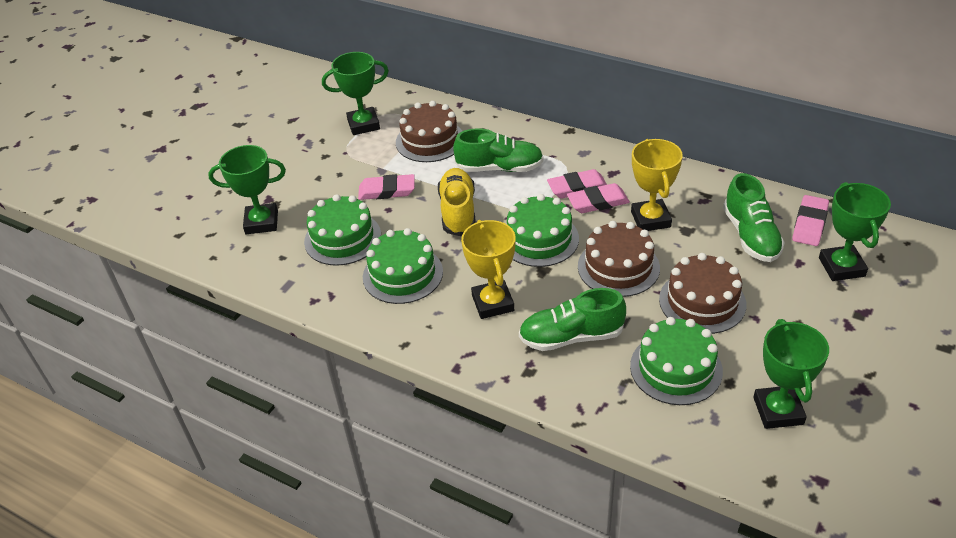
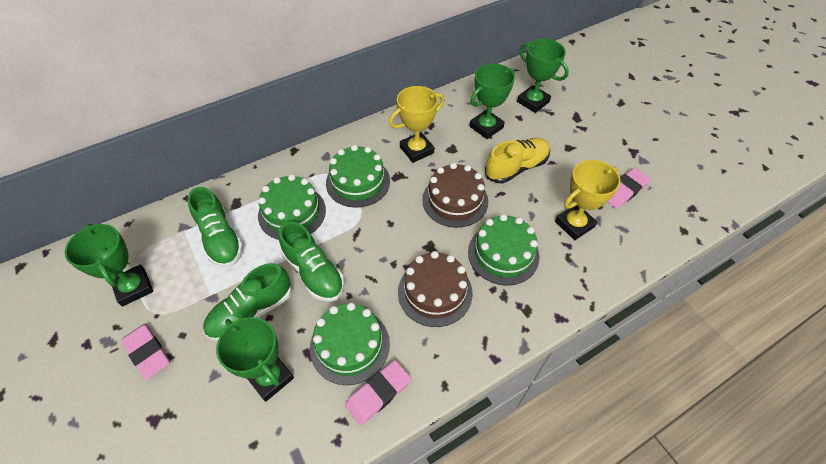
brown cake: [396,101,462,162] [578,221,660,297] [659,253,746,334] = 3 -> [398,251,473,327] [422,163,488,228] = 2
pink eraser: [358,174,415,200] [547,169,607,199] [567,183,630,213] [792,195,829,246] = 4 -> [121,324,170,380] [345,360,411,425] [607,168,651,209] = 3

